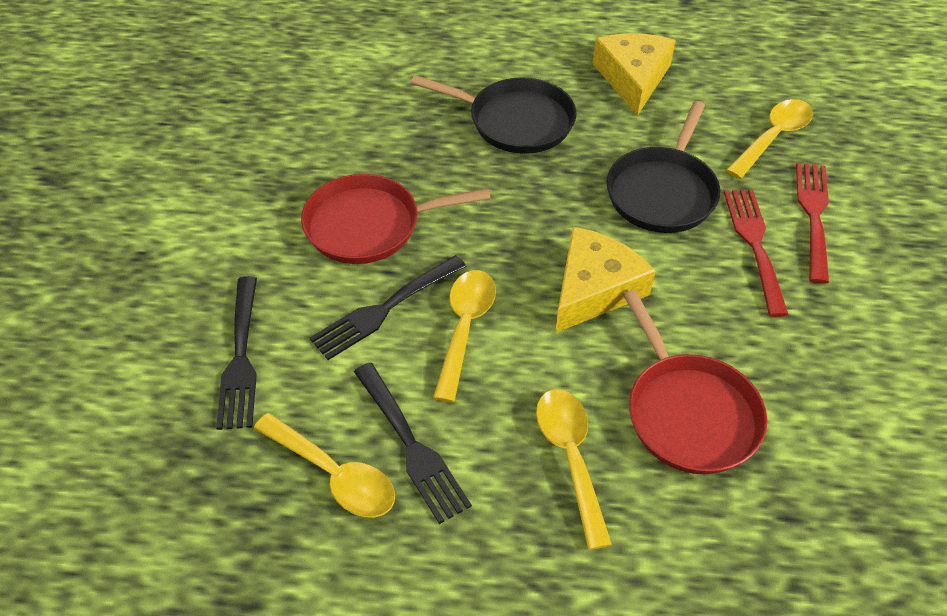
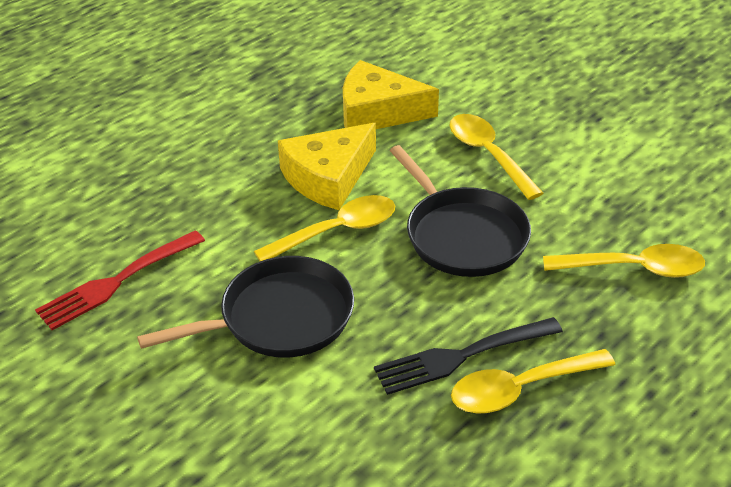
black fork: [216,276,257,430] [310,255,466,360] [354,362,472,524] = 3 -> [374,317,563,395] = 1
red fork: [724,189,789,317] [796,163,829,284] = 2 -> [35,230,205,330] = 1
red pan: [301,174,490,264] [623,290,767,474] = 2 -> none = 0

